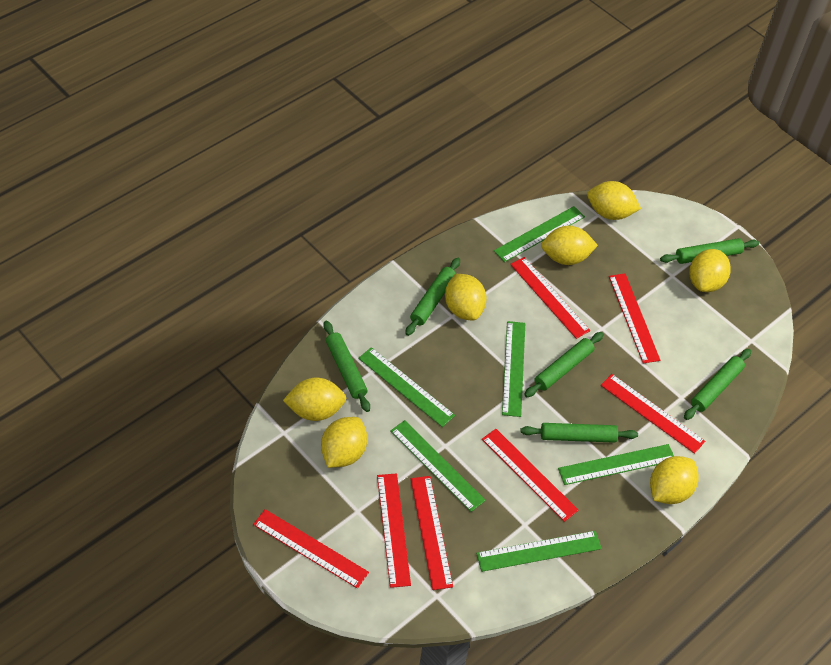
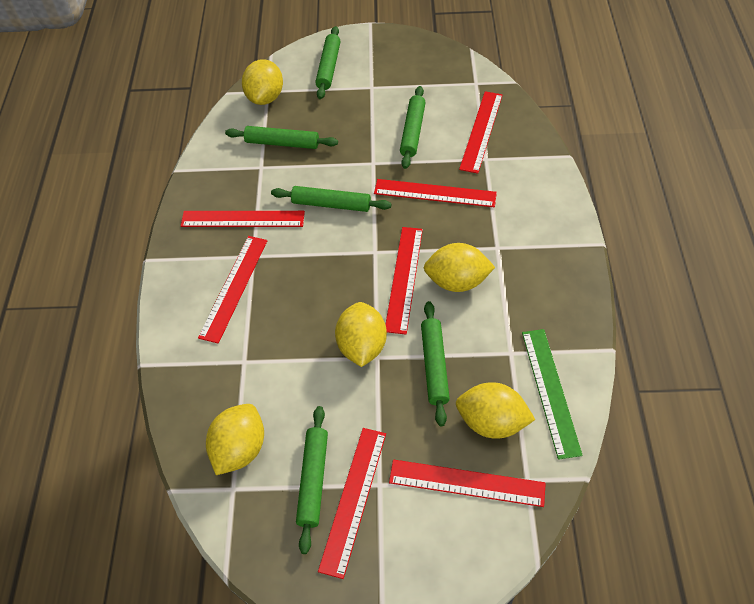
green ruler: [358,347,455,427] [390,420,486,512] [476,531,602,572] [494,206,585,262] [502,321,525,417] [558,444,674,485] = 6 -> [522,329,583,460] = 1
yellow lemon: [283,378,346,421] [321,417,367,468] [445,274,487,320] [541,226,598,265] [587,181,641,220] [650,456,699,504] [689,249,731,292] = 7 -> [206,404,264,475] [242,59,283,105] [335,302,387,367] [424,243,495,292] [456,382,536,439] = 5

